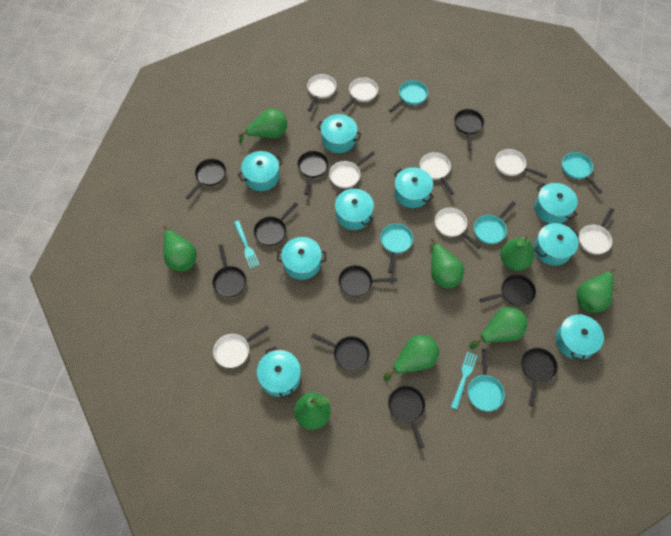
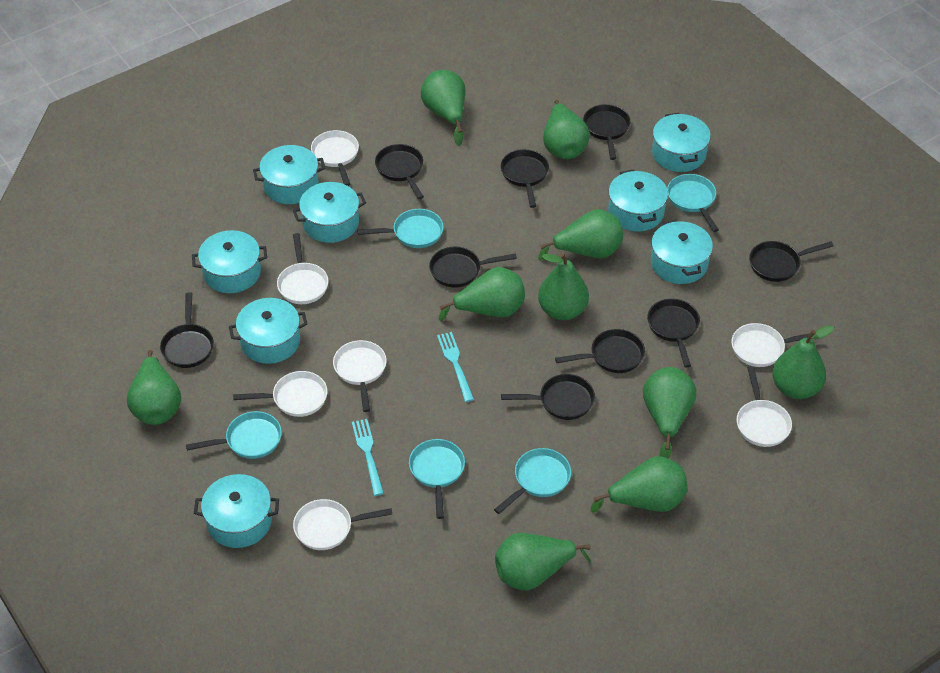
black pan: [185,159,226,200] [212,244,246,298] [254,202,298,246] [298,151,329,195] [311,333,370,370] [338,265,397,297] [388,386,425,449] [454,109,484,151] [480,274,536,306] [521,348,558,406] = 10 -> [160,292,214,368] [375,144,424,199] [429,246,517,288] [501,149,549,208] [501,374,595,420] [555,329,645,373] [583,104,630,160] [647,299,700,368] [749,241,833,282] = 9
green pear: [164,225,197,272] [238,109,287,143] [294,393,331,430] [384,335,439,381] [430,238,464,288] [469,307,528,349] [500,236,534,271] [577,268,615,313] = 8 -> [127,350,181,425] [421,70,465,146] [439,267,525,321] [495,533,591,591] [538,209,623,261] [538,253,589,320] [543,100,590,159] [591,456,687,513] [643,367,696,459] [772,325,834,399] = 10
turquoise pot: [238,151,283,191] [257,347,301,399] [277,237,326,280] [317,114,361,153] [335,189,374,230] [394,167,434,208] [534,183,578,224] [534,223,579,266] [556,311,604,361] = 9 -> [192,230,267,293] [194,474,279,548] [229,298,307,364] [253,145,325,204] [293,182,366,243] [608,169,668,232] [651,220,713,284] [652,113,711,172] = 8
white pan: [213,325,269,368] [307,74,336,112] [329,151,375,188] [342,77,378,112] [420,152,454,195] [435,208,481,249] [495,149,547,179] [579,208,614,254] = 8 -> [233,371,327,417] [277,233,328,304] [293,499,393,550] [311,130,359,186] [333,340,387,412] [731,323,812,367] [737,366,792,447] = 7

